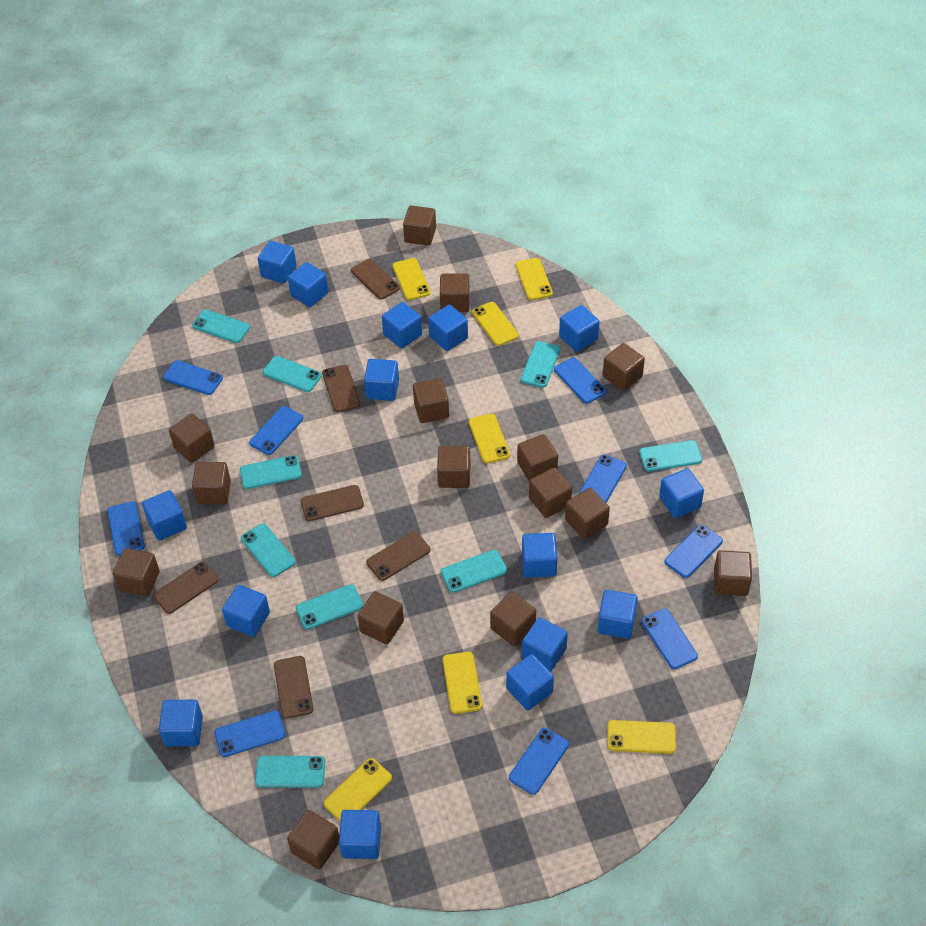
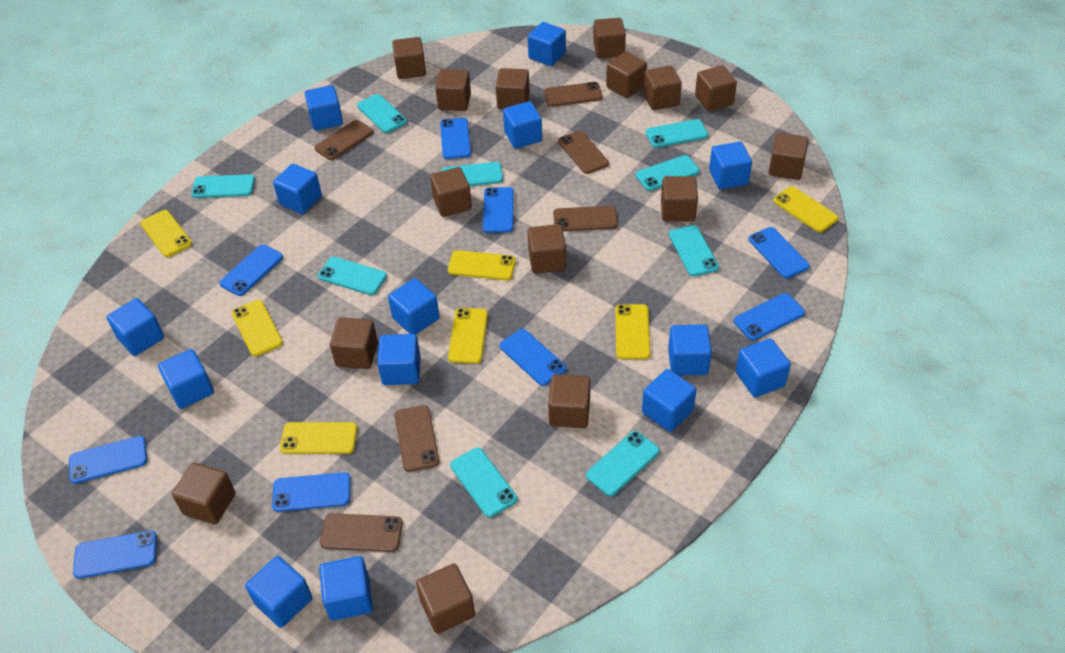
blue cube: [142,490,187,541] [159,700,203,746] [222,585,270,637] [258,241,296,283] [288,262,328,307] [339,810,381,859] [364,359,399,401] [382,302,422,348] [428,305,468,351] [506,654,554,710] [522,533,558,578] [522,617,568,672] [559,305,600,352] [598,590,638,639] [659,468,704,518] = 15 -> [107,298,164,356] [158,349,214,409] [245,556,312,628] [273,164,322,214] [305,85,343,130] [319,556,373,621] [377,334,421,385] [388,278,440,334] [503,101,542,149] [528,22,566,66] [642,369,696,432] [668,324,712,376] [709,142,752,189] [736,338,791,397] = 14

